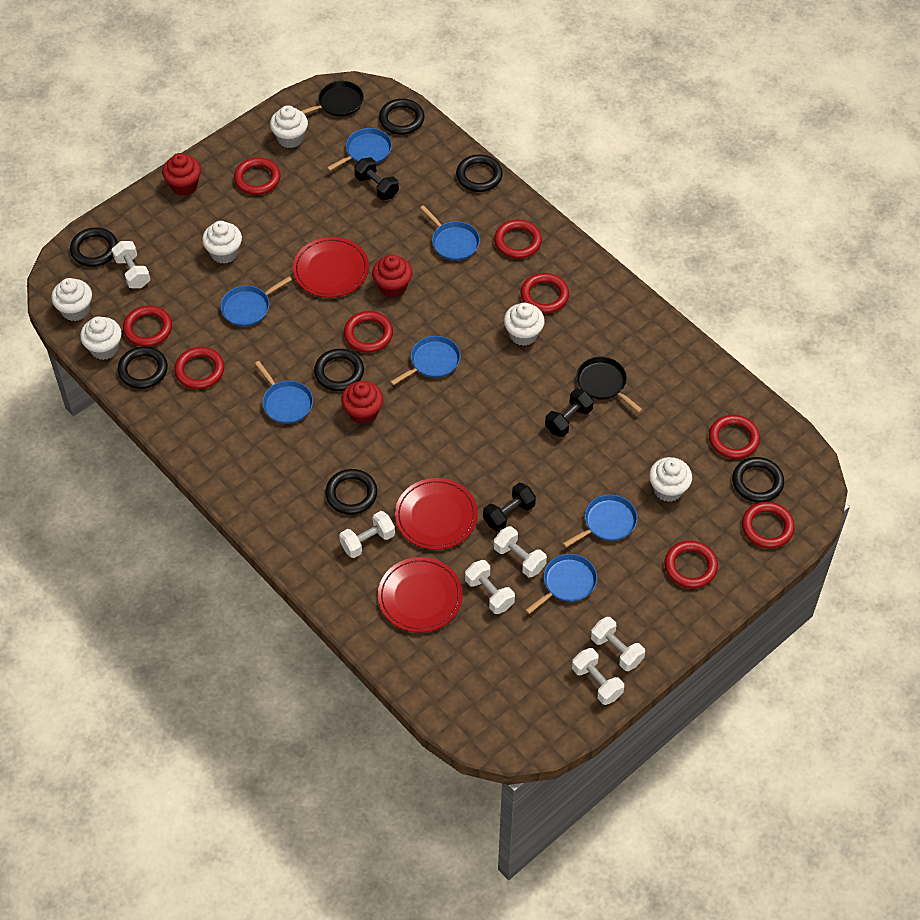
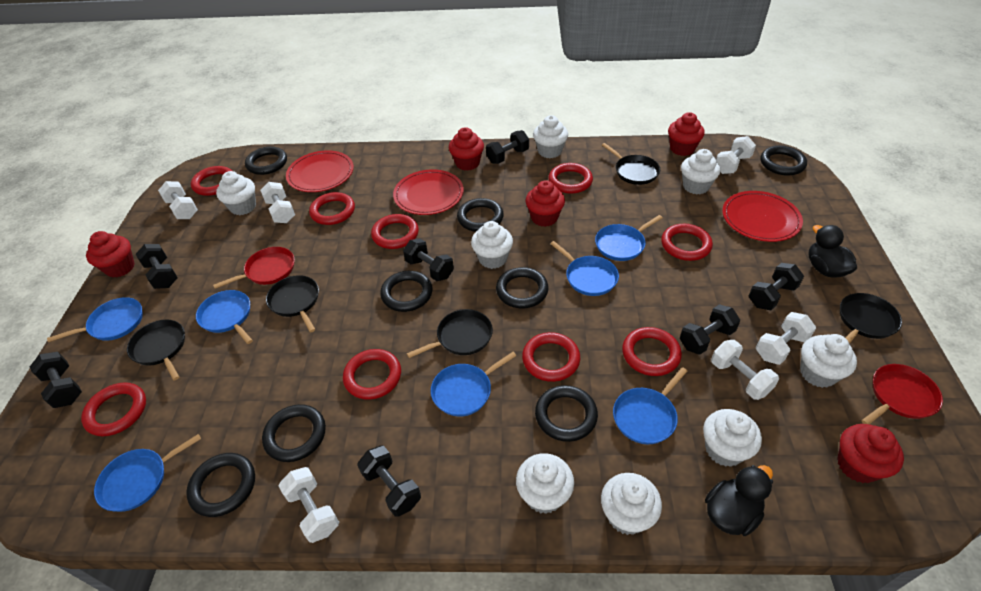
black duck: none = 0 -> [705,465,773,536] [809,225,857,278] = 2
black dumbbell: [354,157,399,200] [483,483,536,532] [545,388,594,437] = 3 -> [30,352,82,408] [136,244,178,289] [357,446,421,517] [403,239,454,281] [486,130,529,164] [680,304,740,355] [749,263,804,310] = 7
black pan: [302,81,364,117] [576,357,643,413] = 2 -> [127,320,185,381] [266,275,319,332] [407,309,493,358] [602,143,660,185] [840,293,902,344] = 5
black ring: [70,227,118,267] [118,346,168,389] [314,349,364,391] [325,469,377,515] [379,99,424,135] [456,154,503,192] [732,457,784,503] = 7 -> [186,453,255,517] [245,146,287,175] [262,404,326,462] [380,271,433,312] [457,198,504,232] [496,267,548,308] [535,385,598,442] [761,146,807,176] = 8
red cupcake: [162,153,201,196] [341,381,383,425] [372,254,412,298] = 3 -> [86,231,135,278] [449,127,484,171] [525,180,565,227] [668,112,705,156] [837,424,904,483] = 5
red pan: none = 0 -> [213,247,295,289] [861,364,943,424] = 2
white cupcake: [51,278,92,321] [80,317,122,360] [202,221,242,264] [270,105,308,148] [504,303,545,346] [649,457,692,502] = 6 -> [216,171,256,215] [471,221,513,269] [516,453,574,514] [533,115,568,158] [601,473,662,535] [681,149,720,194] [703,409,762,467] [800,334,857,388] = 8

